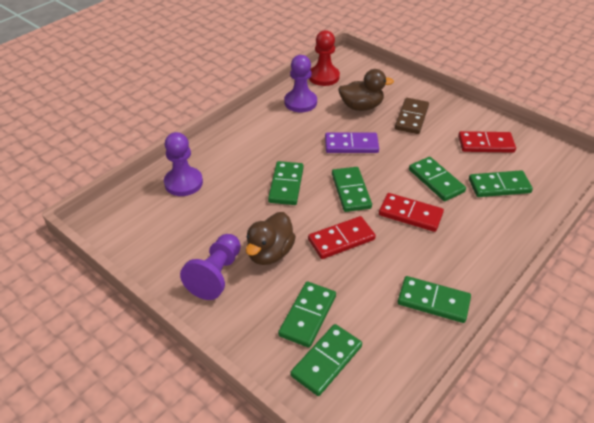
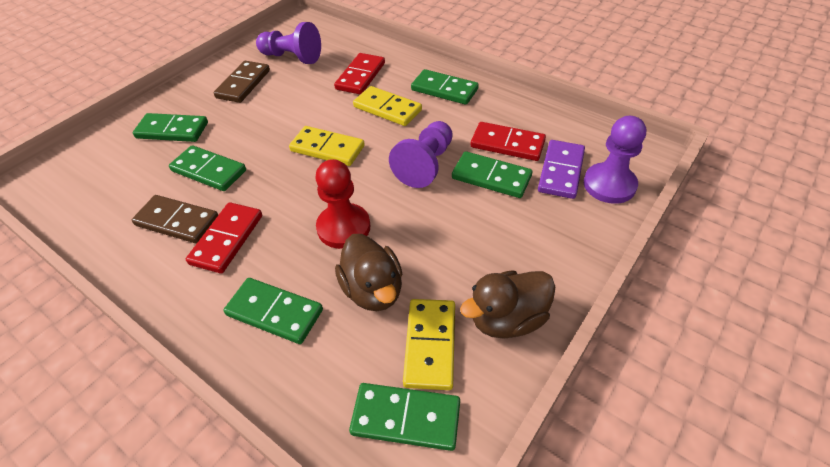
brown domino: [395,98,429,134] = 1 -> [132,195,218,244] [214,61,270,103] = 2
green domino: [268,161,304,205] [278,282,336,348] [290,324,362,396] [332,167,372,212] [398,276,471,323] [409,157,466,201] [469,170,533,197] = 7 -> [133,113,208,142] [169,145,246,191] [224,278,323,344] [349,383,460,451] [411,69,479,105] [452,151,532,198] = 6
yellow domino: none = 0 -> [289,126,365,166] [353,86,422,126] [403,299,455,390] = 3

